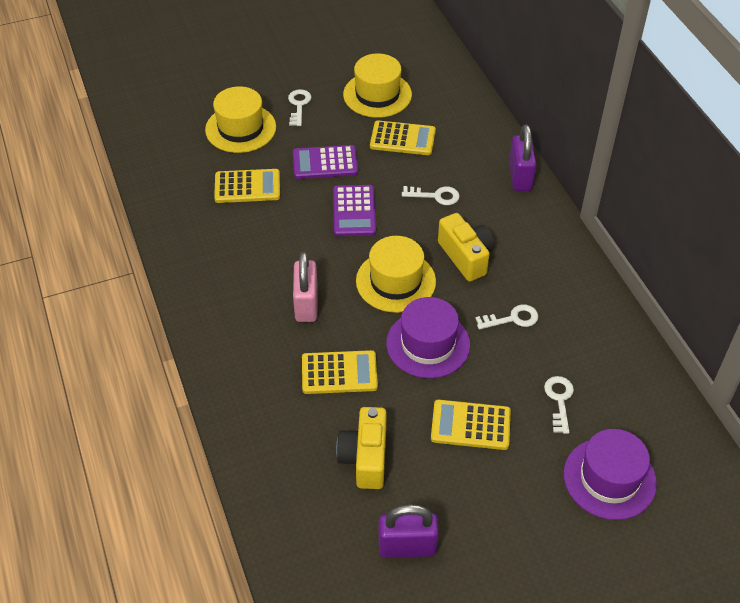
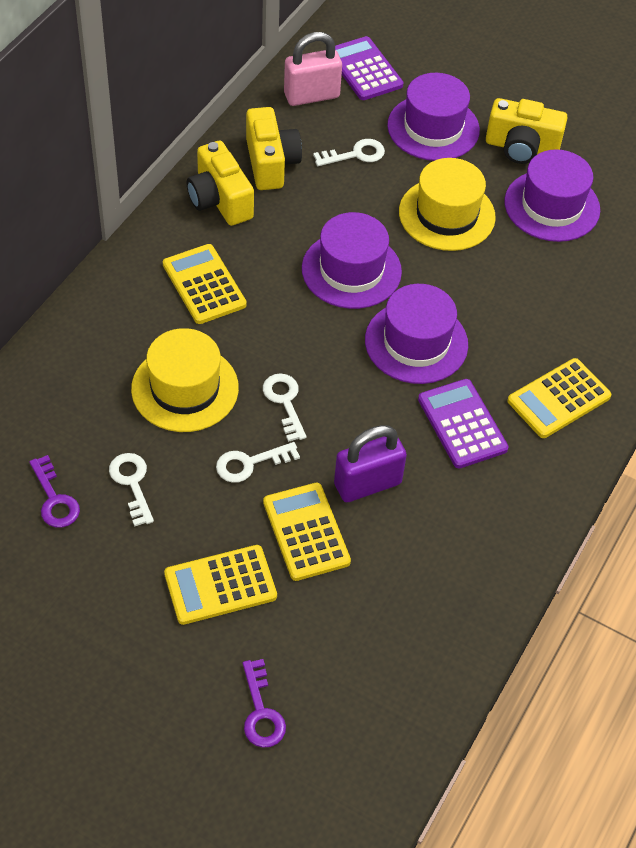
purple hat: [386,297,470,378] [564,429,657,520] = 2 -> [302,212,402,309] [365,284,468,384] [387,73,480,161] [504,149,600,242] = 4
purple key: none = 0 -> [29,455,80,528] [243,659,286,748] = 2
purple padlock: [378,504,439,558] [509,124,536,191] = 2 -> [334,425,407,502] = 1
yellow camera: [336,407,387,489] [438,213,495,282] = 2 -> [187,141,254,226] [246,107,302,190] [486,98,568,164] = 3
yellow hat: [205,86,276,153] [343,54,412,118] [356,236,436,313] = 3 -> [131,328,239,432] [399,158,496,251] = 2

